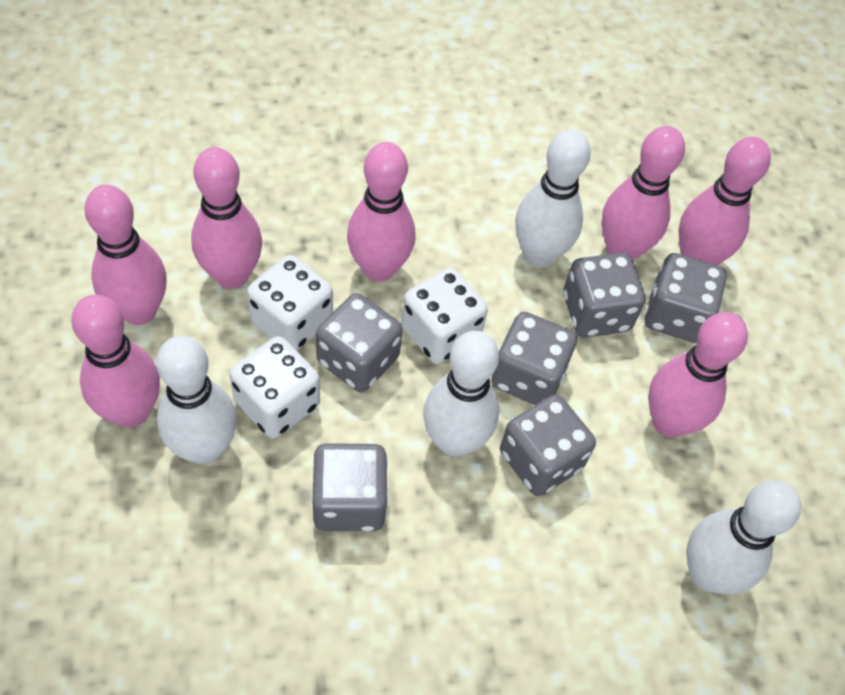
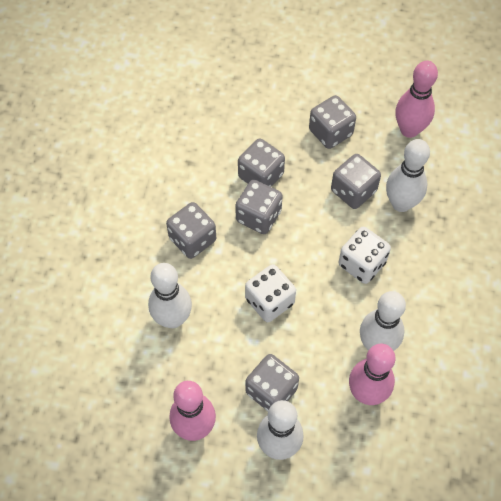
pink bowling pin: [71,295,160,427] [85,185,167,325] [191,147,262,289] [347,142,416,282] [602,126,685,260] [648,312,748,438] [679,137,771,265] = 7 -> [170,381,216,441] [349,344,395,405] [395,61,438,138] = 3
white dice: [230,336,320,439] [247,255,333,351] [401,268,488,364] = 3 -> [245,264,296,322] [339,227,391,284] = 2

